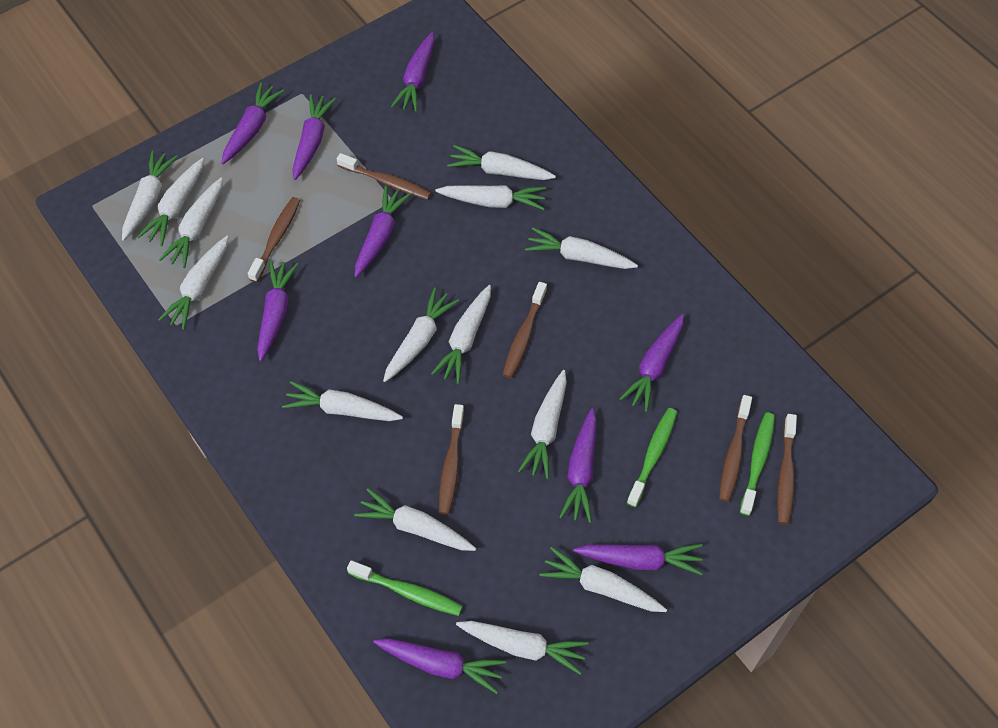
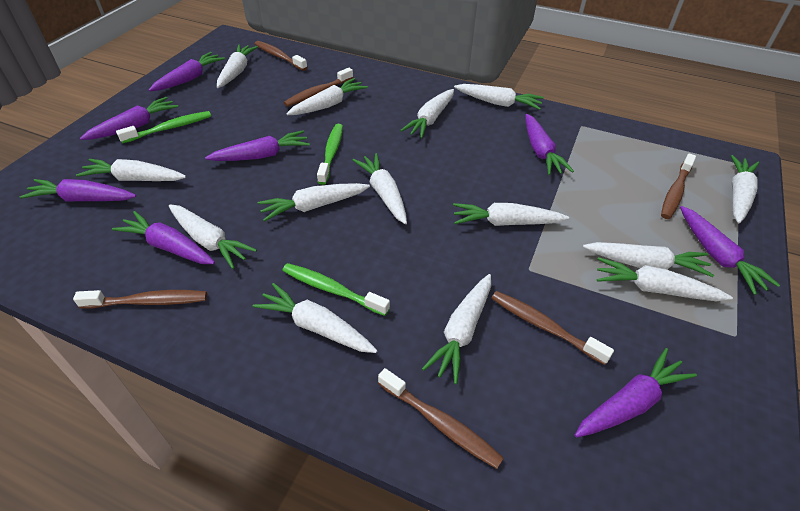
purple carrot: [221,82,284,164] [257,261,298,361] [292,94,336,180] [354,186,411,278] [373,639,506,694] [391,32,435,112] [559,408,597,523] [573,544,703,575] [619,314,684,412] = 9 -> [20,179,136,202] [80,97,178,140] [112,211,215,264] [149,52,225,91] [205,130,310,161] [526,114,574,175] [575,348,697,438] [680,206,780,295] = 8

